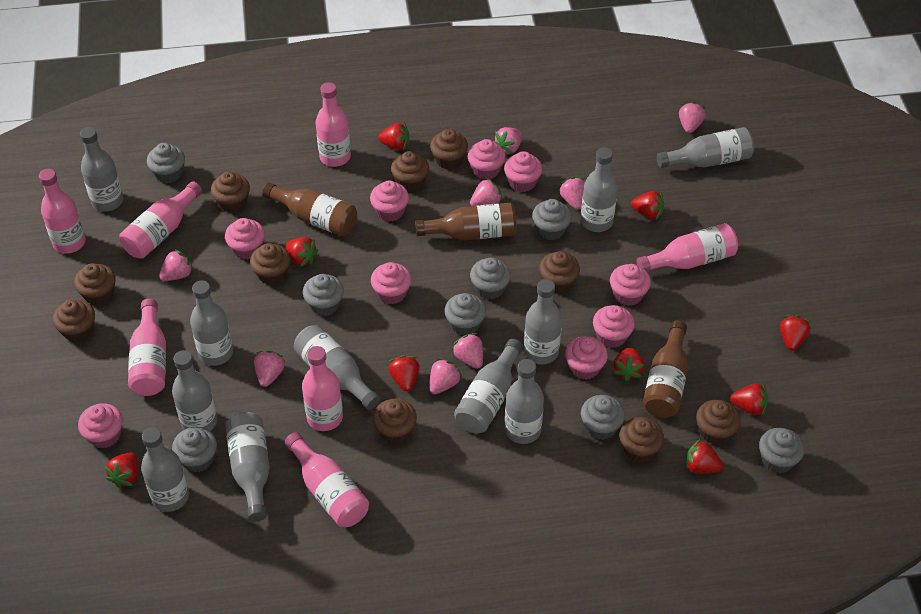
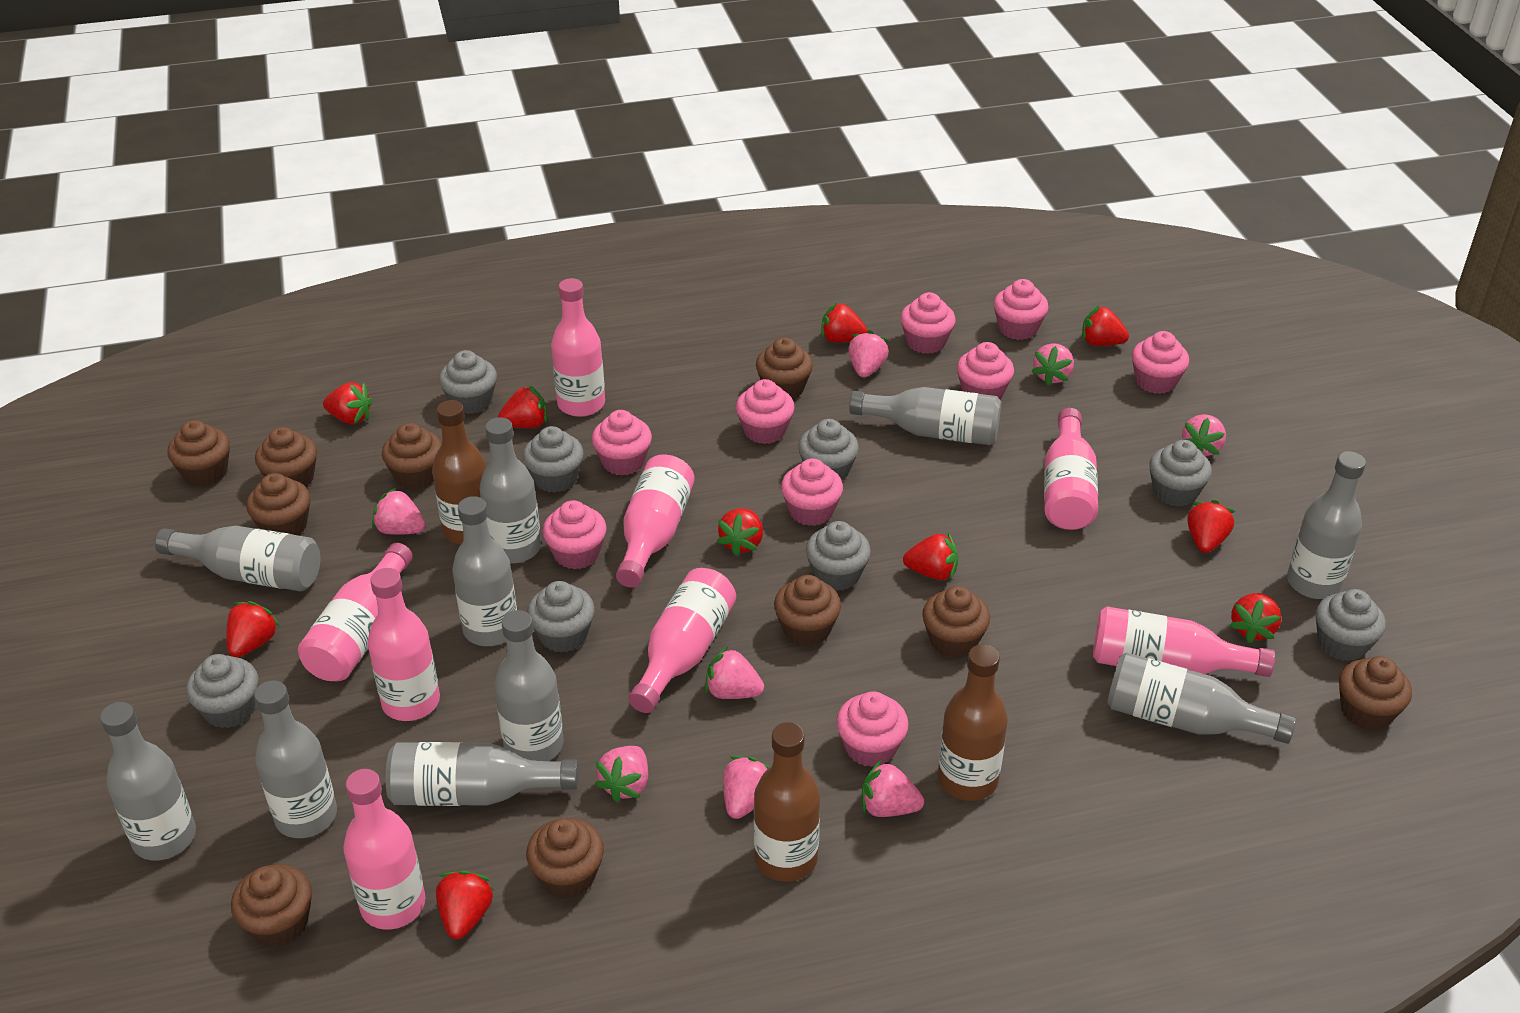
grey bottle: [80,127,124,212] [141,427,189,512] [172,350,217,431] [190,280,233,366] [225,412,270,521] [294,325,380,410] [454,339,523,433] [505,359,544,444] [524,279,562,364] [581,147,618,232] [657,127,754,168] = 11 -> [100,702,196,860] [155,526,320,591] [254,681,337,838] [386,742,579,806] [452,496,517,646] [479,417,541,563] [494,610,564,761] [849,387,1001,445] [1107,653,1296,744] [1287,451,1366,599] = 10
pink bottle: [39,169,86,254] [120,181,202,259] [128,299,166,396] [285,432,369,527] [302,346,343,431] [316,82,351,167] [637,223,738,272] = 7 -> [298,543,413,681] [343,769,425,930] [368,568,440,721] [551,278,605,417] [616,454,695,588] [628,568,736,713] [1044,408,1098,530] [1093,607,1275,677] = 8
red strawberry: [104,452,138,488] [285,237,318,267] [378,122,409,150] [389,355,420,392] [613,348,644,381] [631,191,664,219] [685,439,724,473] [730,384,768,416] [780,315,811,351] = 9 -> [226,601,280,657] [323,382,373,424] [436,871,495,939] [498,385,547,428] [717,508,763,556] [821,302,868,343] [903,533,958,580] [1082,305,1129,346] [1187,500,1236,553] [1229,593,1282,643] = 10

